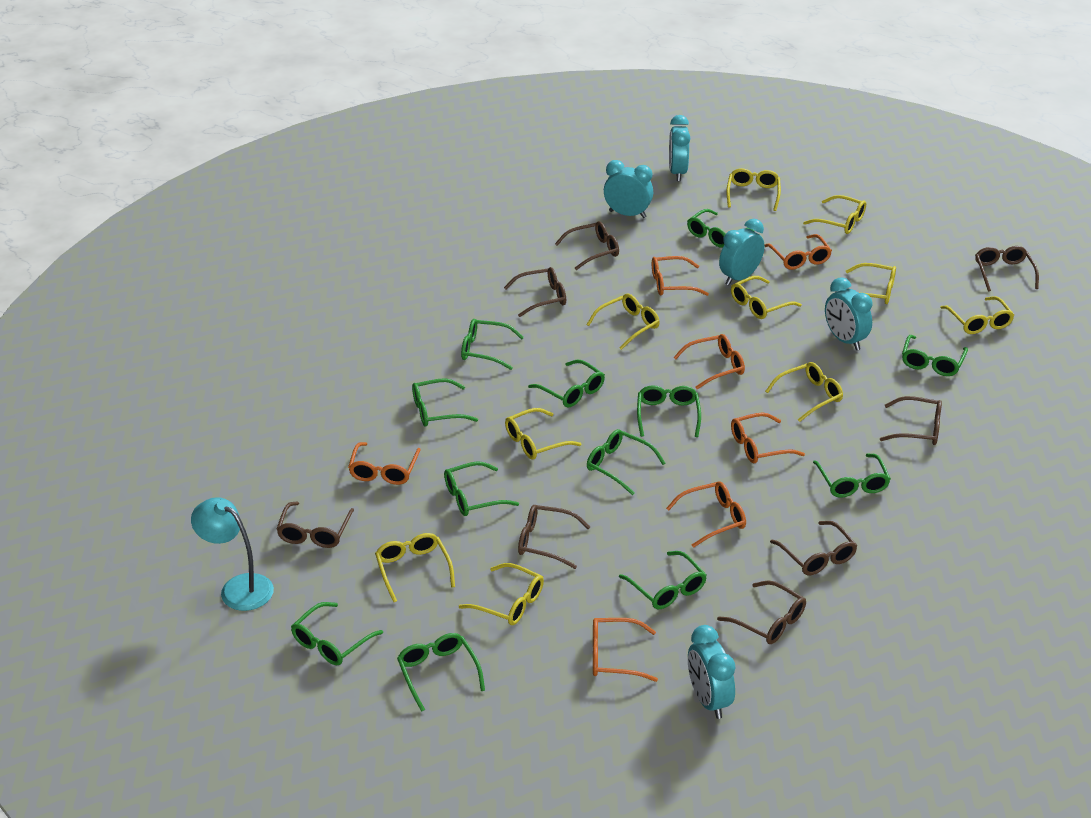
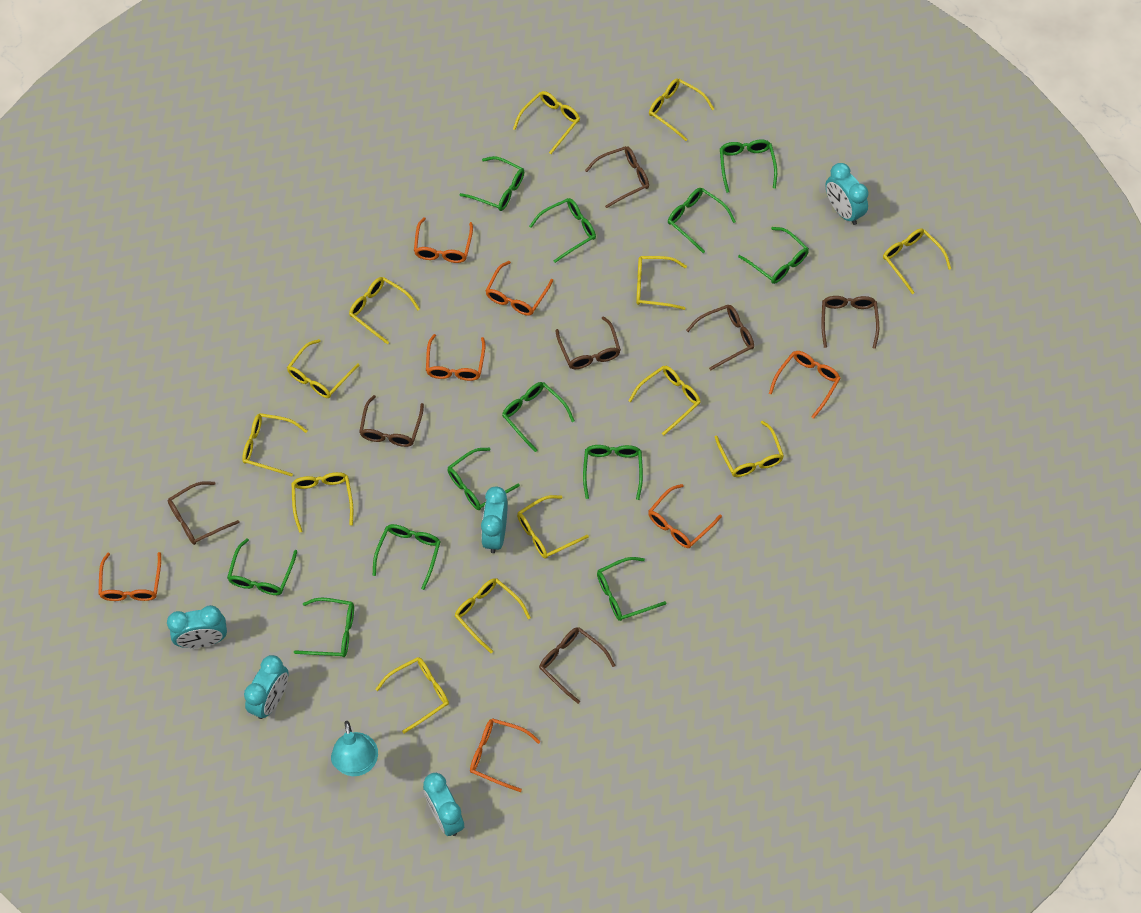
brown glasses: [276,501,354,548] [504,267,566,317] [518,505,590,569] [555,221,619,270] [717,581,806,644] [770,521,858,575] [880,396,942,445] [975,246,1039,292] = 8 -> [168,481,240,545] [359,395,424,447] [539,627,615,704] [556,316,621,369] [585,146,649,208] [686,305,754,371] [821,296,879,349] = 7
yellow glasses: [375,533,455,603] [459,563,544,625] [505,408,581,460] [586,294,660,350] [727,168,781,211] [731,276,802,319] [765,362,843,422] [803,195,866,234] [846,263,896,304] [940,296,1014,334] = 10 -> [242,413,307,476] [287,339,360,398] [291,472,353,533] [349,277,420,344] [375,657,449,733] [455,578,531,653] [513,91,580,154] [517,495,589,559] [628,366,701,435] [636,256,687,310] [649,78,714,141] [715,421,784,477] [883,229,951,294] = 13

